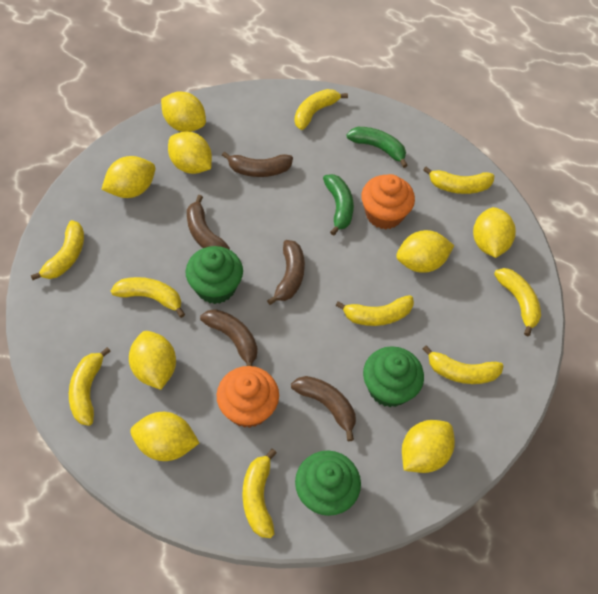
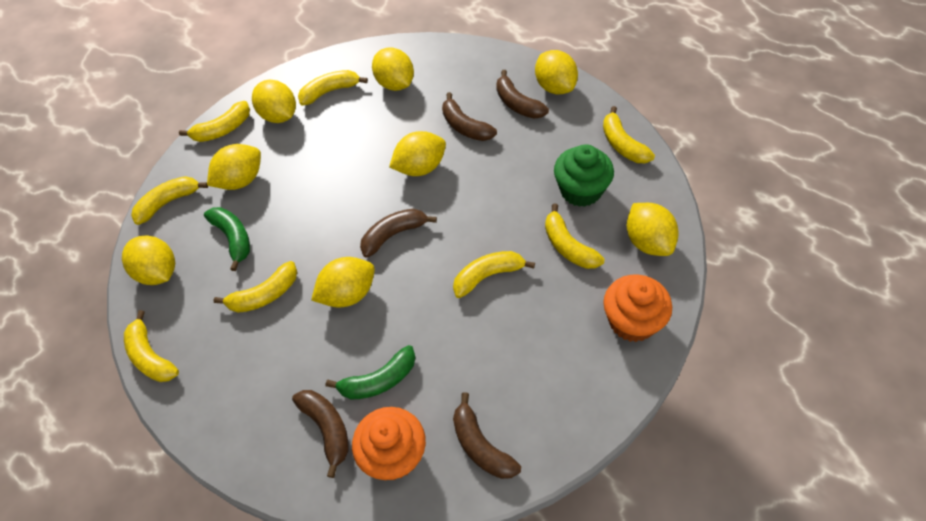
green cupcake: [185,246,243,304] [295,450,361,516] [363,346,424,407] = 3 -> [554,144,614,207] = 1
yellow banana: [31,220,84,280] [69,347,111,426] [111,277,185,318] [243,449,277,538] [294,89,348,130] [335,295,414,326] [423,166,494,194] [423,345,503,384] [494,268,541,336] = 9 -> [124,310,179,382] [131,176,208,225] [179,101,250,142] [213,261,297,313] [298,70,368,106] [453,251,535,298] [545,204,605,269] [603,106,655,163] = 8

